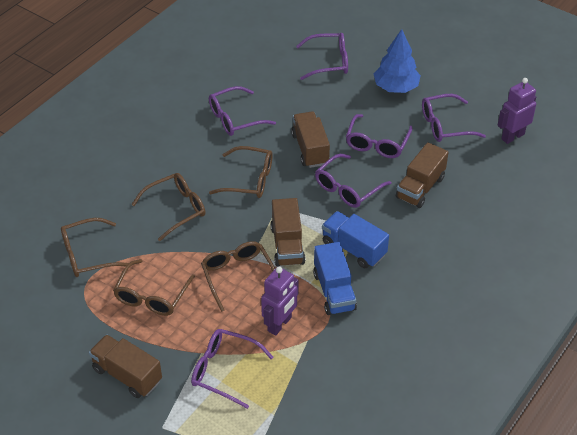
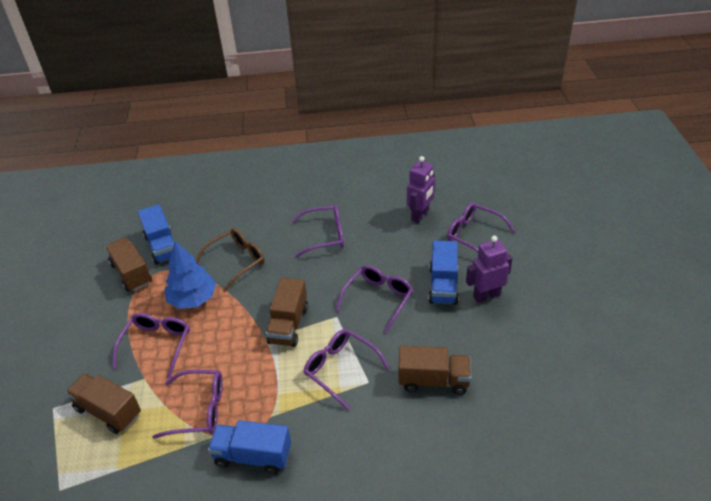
blue truck: [313,242,357,315] [322,211,389,268] = 2 -> [138,204,174,265] [208,420,291,474] [428,241,459,305] = 3
brown glasses: [61,218,129,277] [113,259,195,316] [131,173,205,241] [201,241,275,312] [209,146,273,198] = 5 -> [196,228,265,291] = 1

